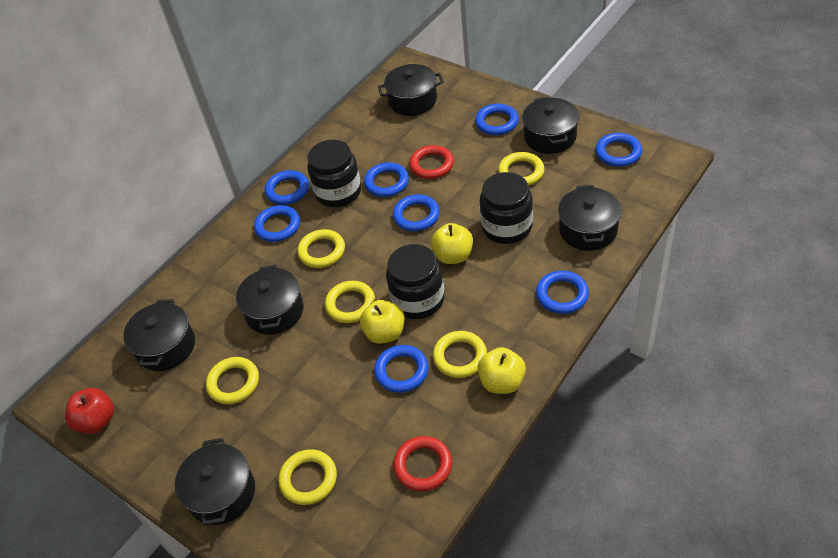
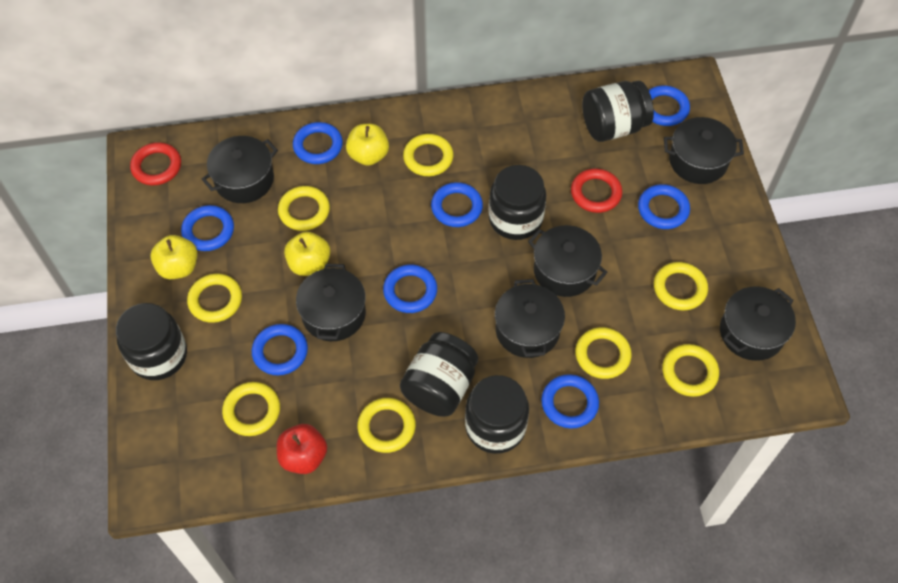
black jar: [307,140,361,207] [386,244,445,319] [480,172,533,244] = 3 -> [116,303,187,380] [400,332,478,417] [465,375,529,454] [489,165,546,240] [582,80,654,142] = 5
yellow ring: [206,357,259,404] [278,449,337,505] [297,229,345,268] [325,281,375,323] [433,331,487,378] [498,152,545,185] = 6 -> [187,274,242,323] [222,382,280,436] [278,186,330,231] [357,398,416,453] [403,134,454,176] [575,327,632,379] [654,262,708,310] [662,344,719,397] = 8

